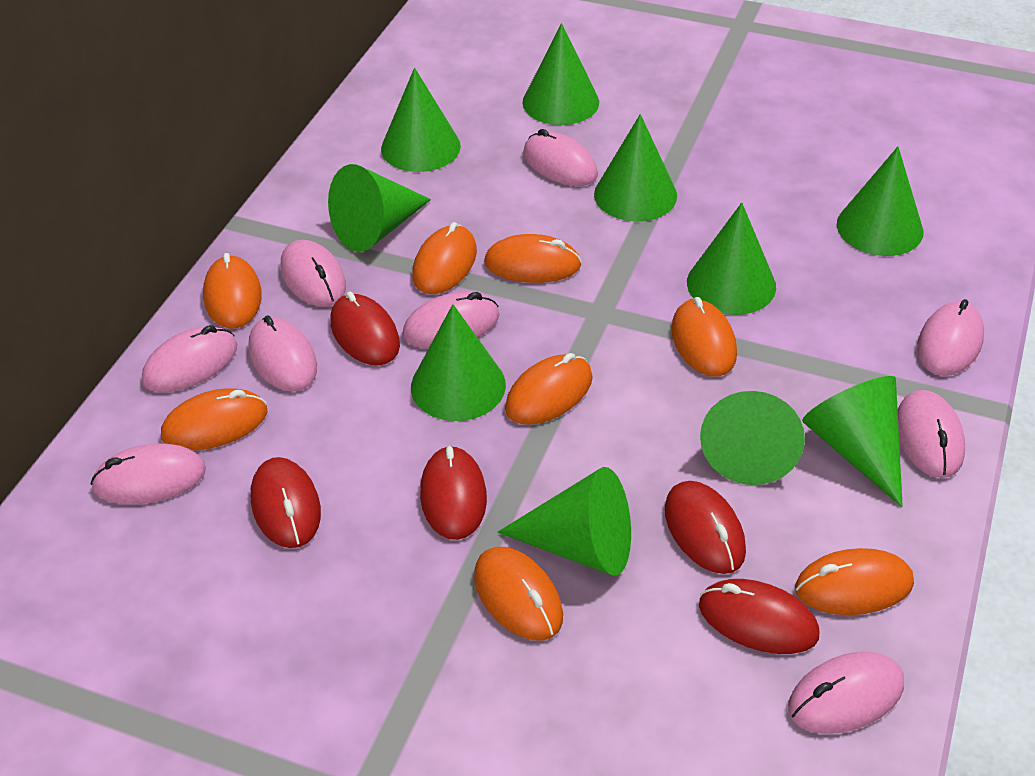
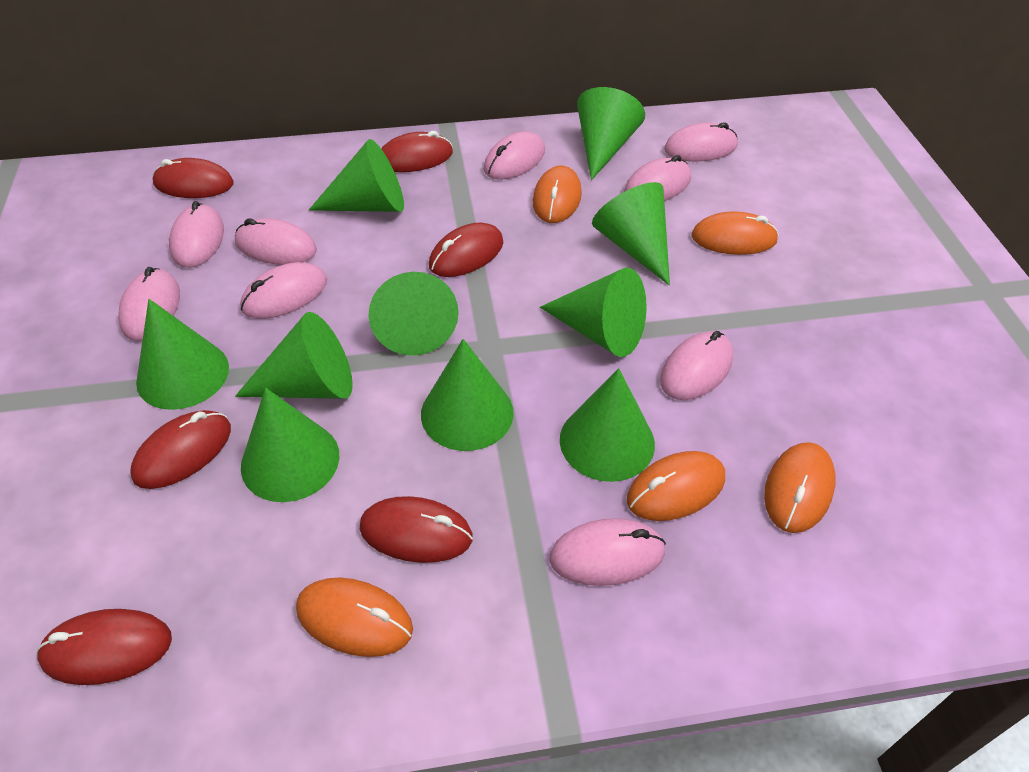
orange mouse: [161,389,267,451] [203,253,262,329] [412,222,477,294] [474,547,563,641] [484,234,582,283] [505,353,593,425] [671,297,737,377] [795,548,914,615] = 8 -> [296,577,413,657] [533,166,582,223] [627,451,725,521] [691,212,779,255] [764,442,836,533] = 5
red mouse: [251,457,321,548] [330,292,400,365] [420,445,487,540] [665,481,746,574] [699,579,820,654] = 5 -> [36,609,172,685] [130,410,231,489] [152,158,234,198] [360,496,473,563] [381,131,453,172] [429,223,503,277] = 6

